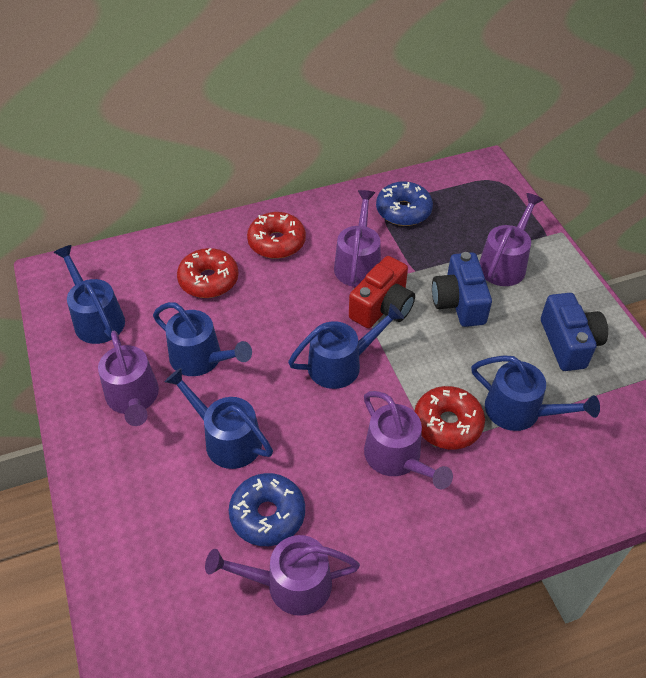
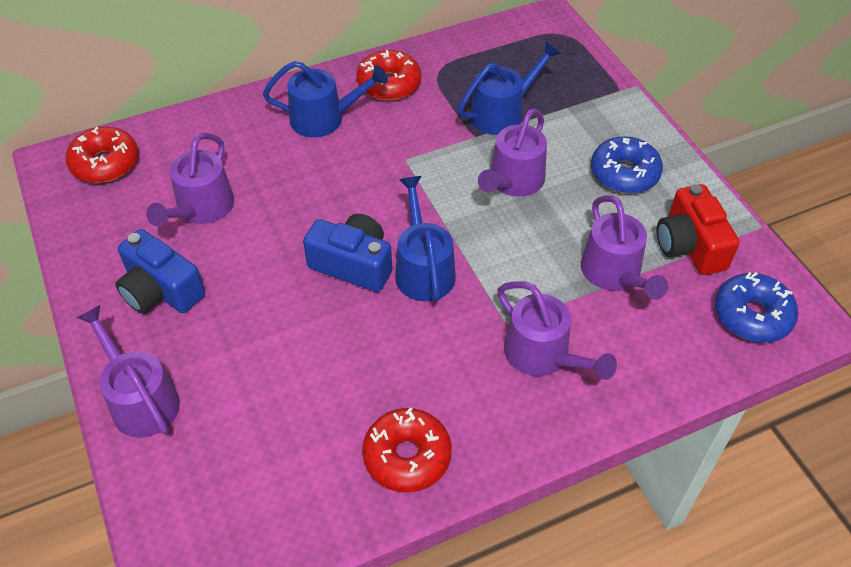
blue watering can: [54,245,125,344] [153,302,252,376] [165,368,273,469] [288,304,404,389] [471,355,600,431] = 5 -> [263,61,388,137] [395,176,456,302] [458,41,561,135] = 3

